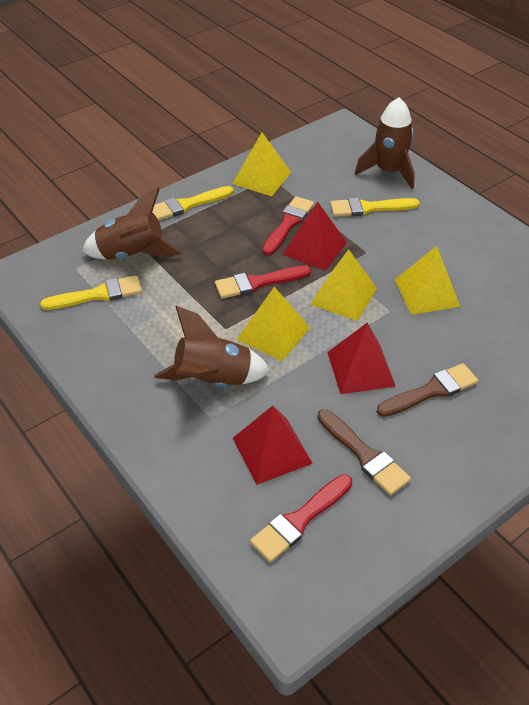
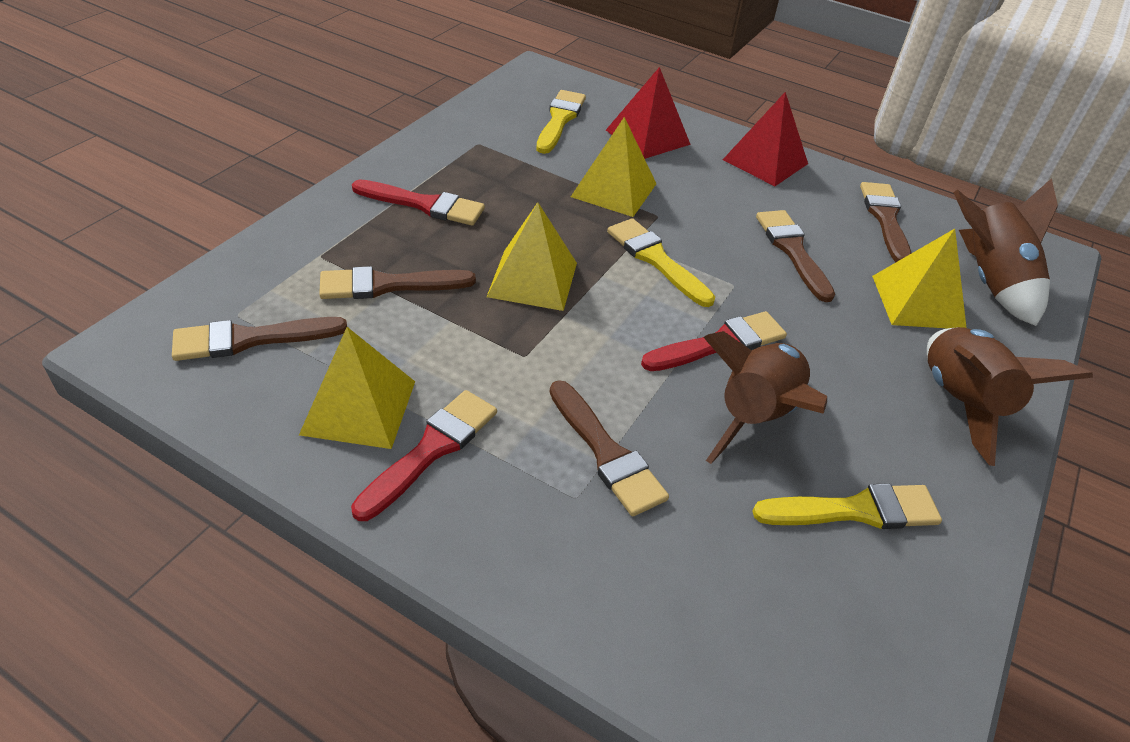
brown brush: [317,409,411,495] [377,363,478,417] = 2 -> [172,317,347,361] [319,266,476,299] [550,380,669,516] [756,210,835,302] [860,182,911,262] = 5
red pyramid: [233,406,313,485] [282,202,347,271] [327,323,396,394] = 3 -> [606,67,691,159] [723,92,808,186] = 2

